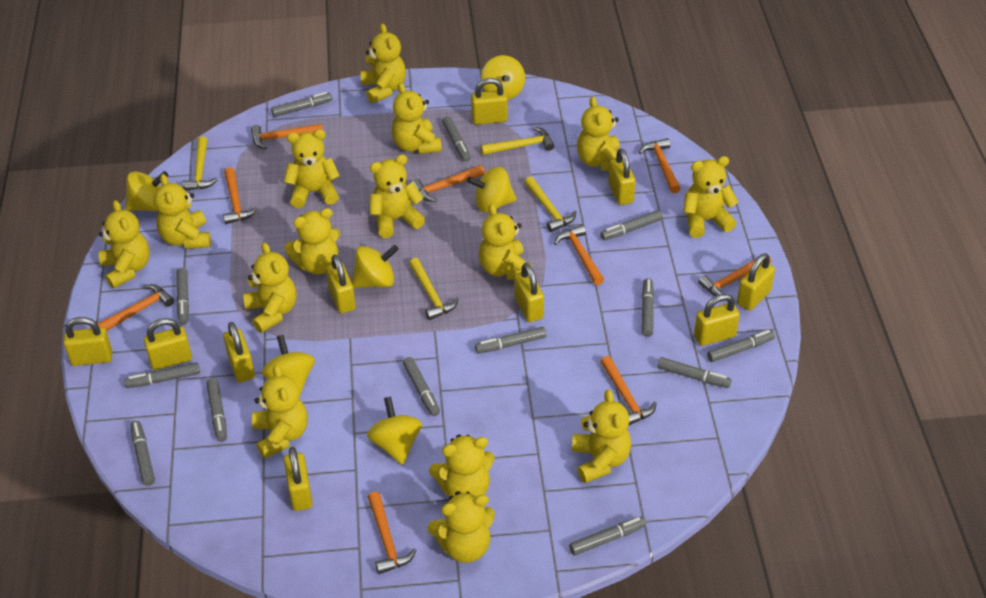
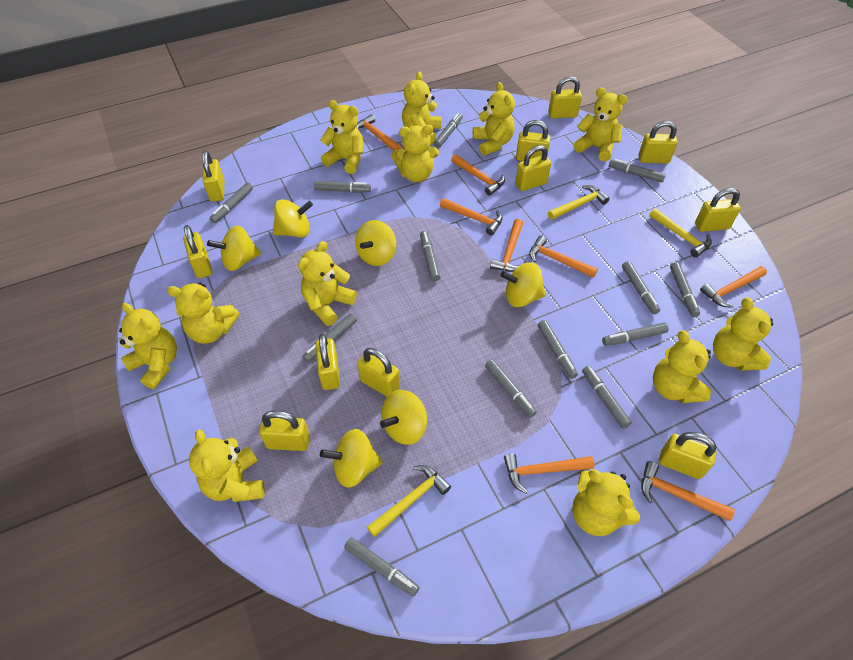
orange hammer: [97,284,174,331] [223,167,258,224] [251,124,323,150] [368,492,416,574] [412,165,485,202] [554,225,604,285] [600,356,657,426] [639,138,681,193] [698,256,771,296] = 9 -> [356,114,401,151] [440,198,503,236] [451,154,505,196] [490,219,523,272] [504,454,595,494] [529,235,598,278] [641,461,735,521] [700,266,767,308] = 8
yellow hammer: [182,136,218,191] [409,258,459,320] [481,127,555,155] [524,176,576,232] = 4 -> [367,465,451,537] [548,185,610,220] [649,209,712,258] = 3
yellow padlock: [64,317,112,366] [144,318,192,370] [223,322,255,382] [284,447,313,511] [326,254,356,314] [471,78,508,125] [515,263,544,322] [608,148,636,205] [694,294,740,346] [737,253,775,311] = 10 -> [183,225,212,278] [202,150,224,202] [259,410,310,451] [315,334,340,390] [357,348,400,396] [515,145,551,191] [516,120,550,161] [548,76,582,119] [639,121,678,164] [659,432,717,479] [695,188,741,232] = 11
yellow teddy bear: [99,200,150,289] [154,174,211,249] [243,242,296,333] [252,364,308,459] [284,129,340,208] [284,208,340,274] [361,23,406,103] [370,154,425,238] [392,83,442,154] [428,491,495,563] [429,435,495,497] [479,204,532,280] [572,389,631,483] [577,96,620,171] [683,156,738,238] = 15 -> [119,303,177,389] [167,283,239,344] [189,429,265,502] [298,241,357,326] [320,100,363,174] [392,125,439,182] [402,72,442,145] [473,82,515,156] [572,469,640,536] [574,88,628,162] [653,330,711,403] [713,297,773,370] = 12

